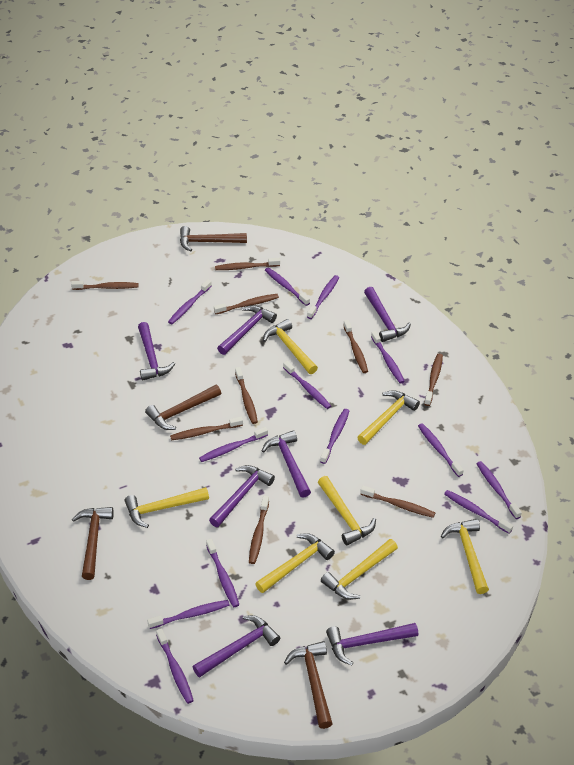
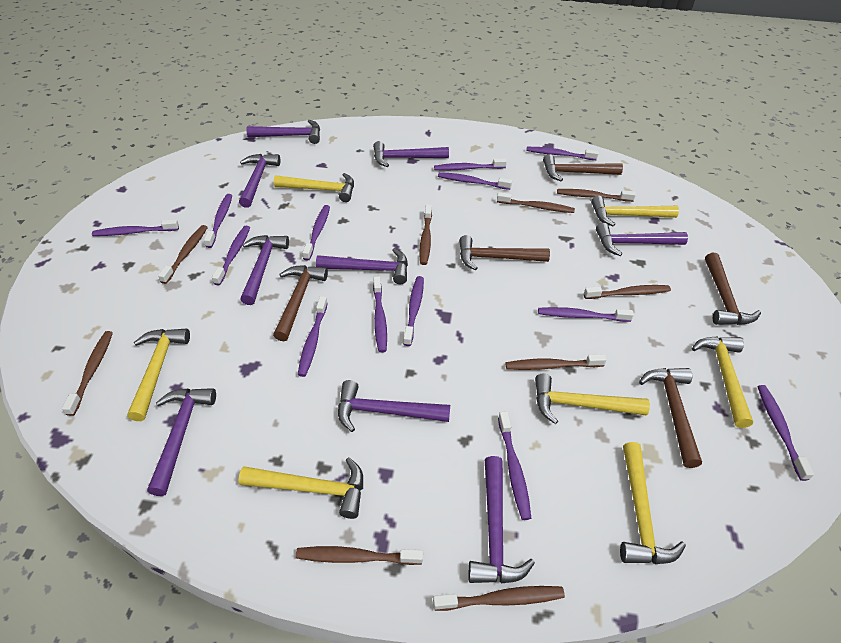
brown hammer: [72,507,114,580] [145,385,221,430] [180,226,247,252] [284,641,333,729] = 4 -> [273,265,328,341] [459,235,550,271] [543,154,623,181] [639,368,702,468] [705,253,761,325] = 5
purple hammer: [138,322,175,381] [193,615,280,678] [209,465,275,527] [217,305,277,355] [262,430,311,498] [326,623,418,665] [364,287,411,342] = 7 -> [147,388,216,496] [239,154,280,208] [240,235,289,305] [246,120,320,144] [316,248,408,284] [338,380,450,432] [373,141,449,167] [468,456,535,584] [596,223,688,256] = 9

